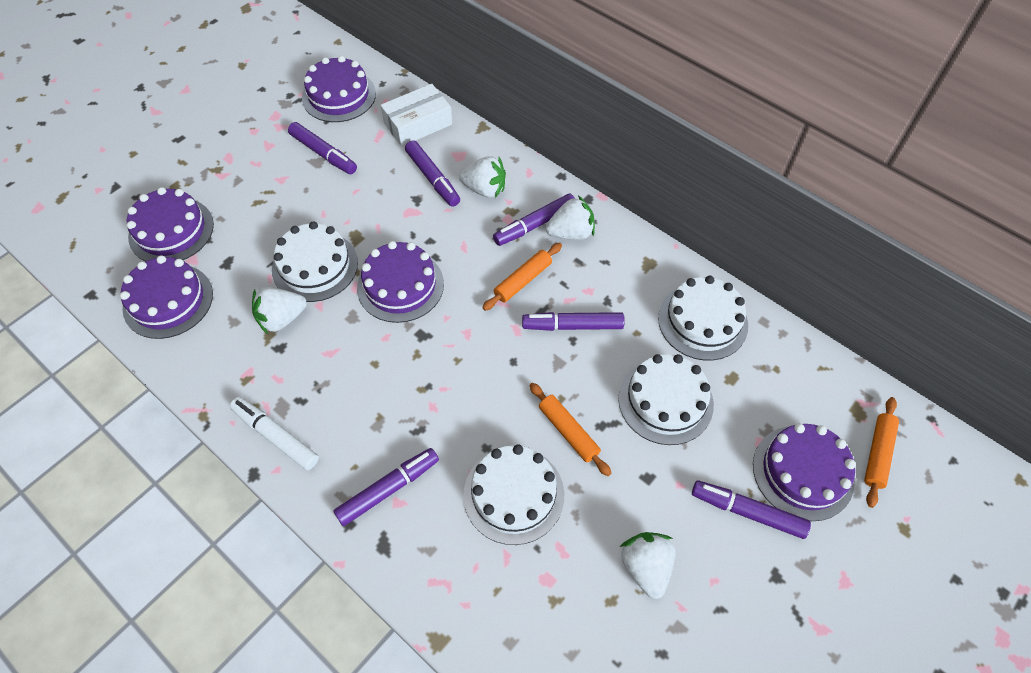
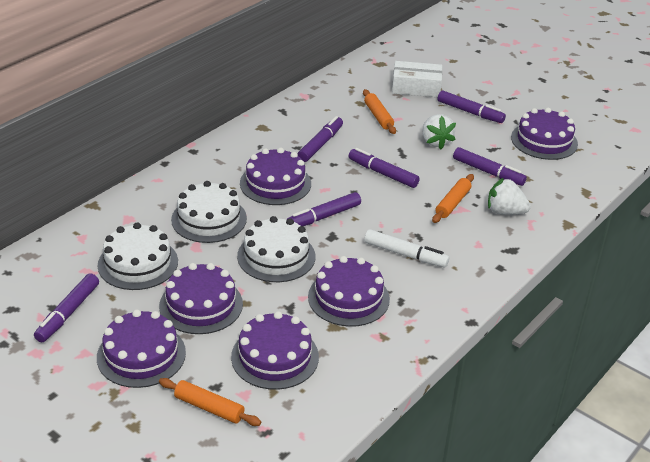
purple cake: [120,255,213,339] [127,187,214,261] [302,56,376,122] [357,241,444,323] [753,423,856,521] = 5 -> [97,309,186,388] [159,263,243,334] [231,311,319,390] [240,147,311,205] [308,256,390,327] [511,108,578,160] = 6
white cake: [272,221,358,302] [463,444,564,545] [618,354,714,445] [658,276,748,361] = 4 -> [98,223,178,290] [171,181,247,243] [237,216,315,282] = 3
white strawberry: [252,287,307,334] [459,157,506,198] [546,196,595,240] [620,532,675,599] = 4 -> [422,114,456,149] [488,178,531,215] = 2

